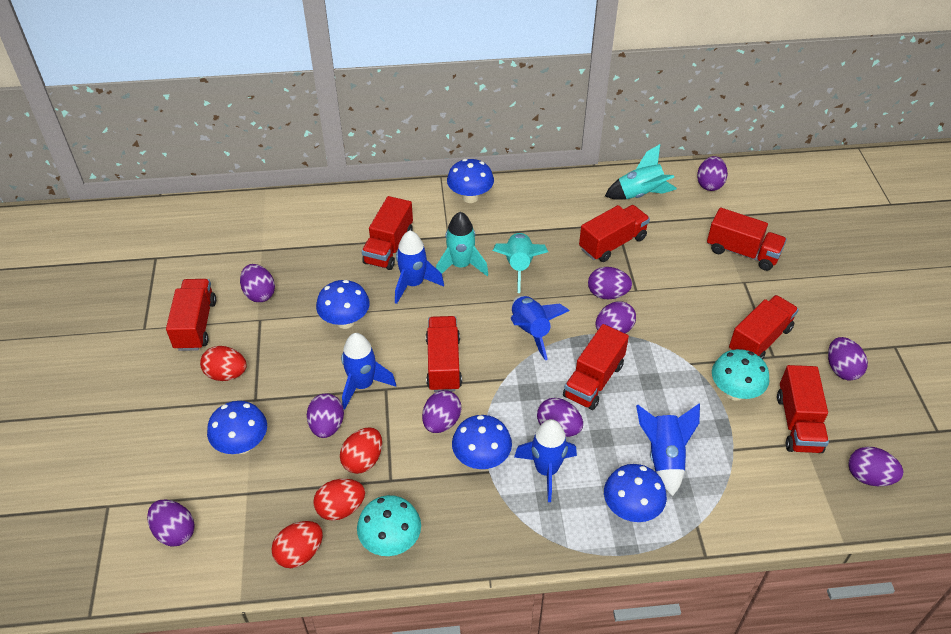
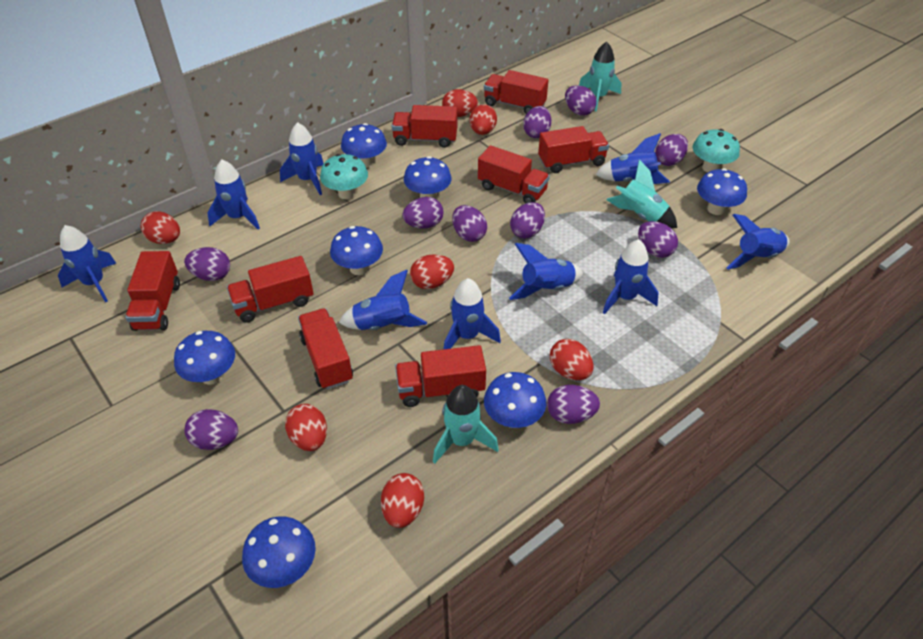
blue mushroom: [207,401,267,454] [316,280,370,329] [447,159,494,203] [452,415,512,469] [604,464,667,522] = 5 -> [174,331,235,385] [242,516,316,588] [330,226,383,275] [341,123,387,168] [404,156,452,199] [484,372,546,428] [697,168,747,215] = 7
blue rocket: [341,333,396,410] [395,231,444,304] [510,296,569,360] [514,419,577,502] [636,404,700,497] = 5 -> [58,225,117,302] [207,160,260,230] [280,122,324,195] [339,270,427,330] [444,278,501,349] [509,243,583,300] [595,133,670,184] [603,239,659,314] [727,214,790,270] = 9
red egg: [200,346,247,381] [271,521,323,568] [313,479,365,521] [340,427,382,474] = 4 -> [141,211,180,244] [285,404,327,451] [381,473,424,528] [410,254,454,289] [442,89,478,117] [470,104,497,135] [550,339,593,380] = 7

